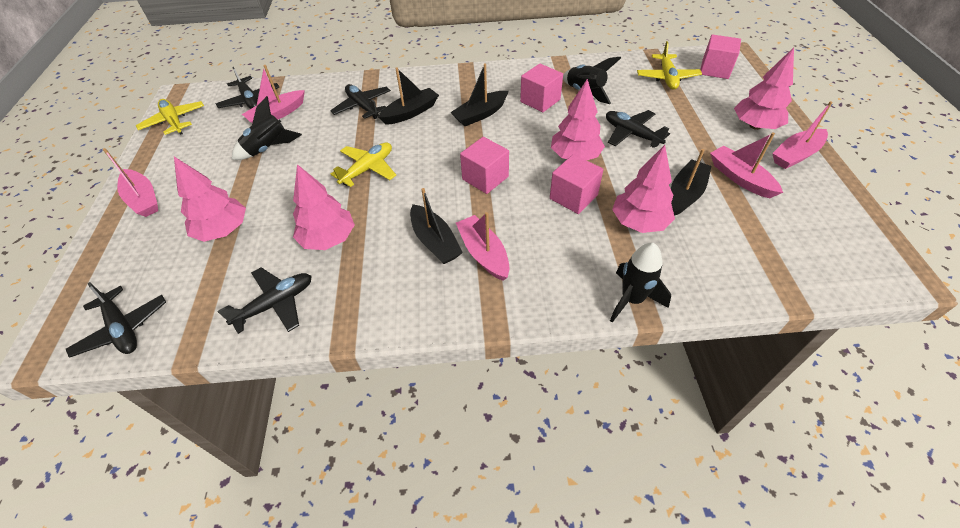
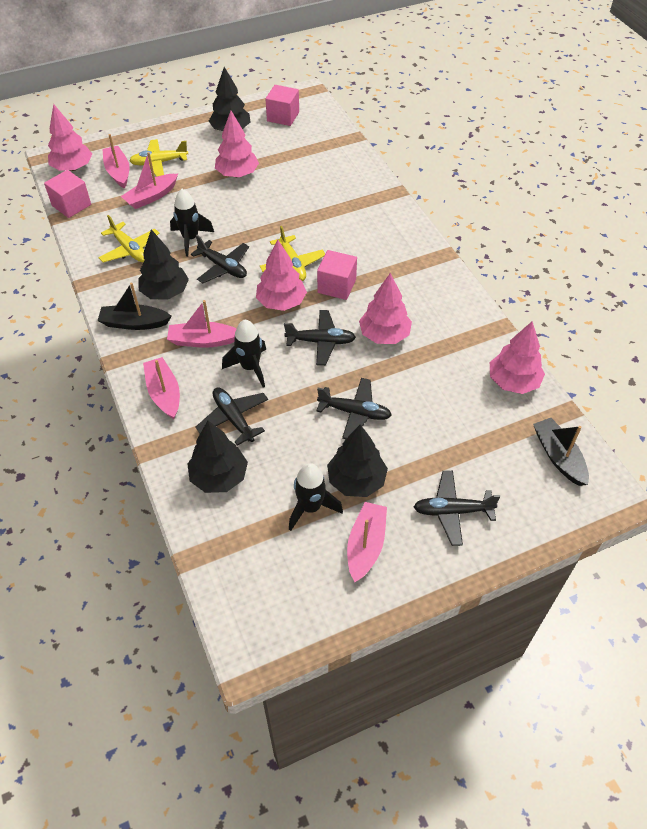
black boat: [378,68,439,125] [410,188,463,264] [450,63,508,126] [671,149,711,216] = 4 -> [97,283,172,330] [533,418,589,486] = 2
black tree: none = 0 -> [138,229,189,300] [187,421,248,493] [209,67,250,131] [327,424,388,497] = 4
pink cube: [460,137,509,194] [520,64,563,112] [550,154,603,214] [700,34,741,79] = 4 -> [44,170,91,218] [266,85,299,126] [317,250,357,300] = 3

